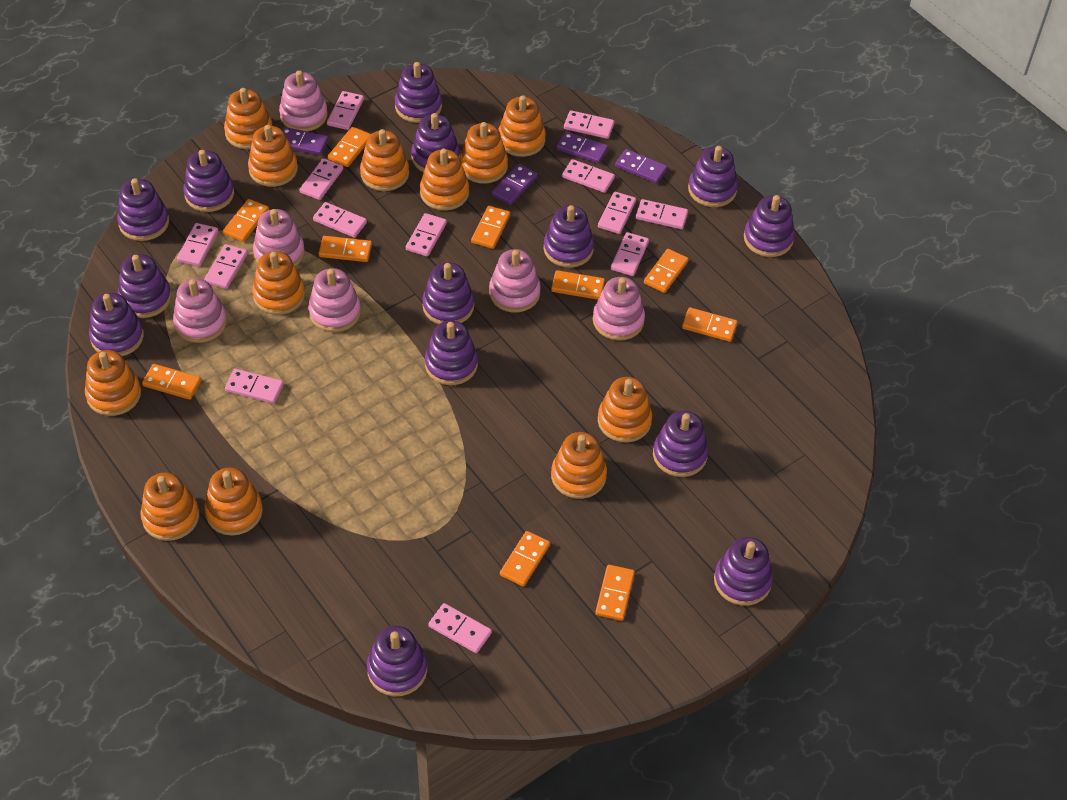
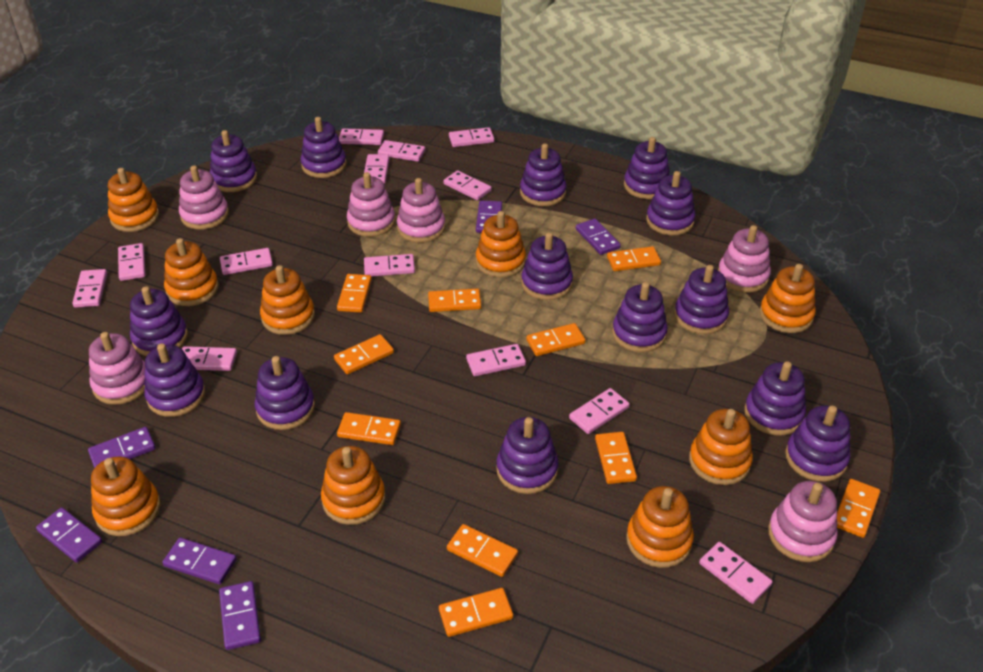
orange stacking toy: [85,350,141,416] [140,473,199,541] [204,467,263,536] [224,88,272,149] [248,125,298,187] [252,251,305,315] [360,129,409,191] [420,149,469,211] [460,122,508,184] [498,95,546,157] [551,432,607,499] [598,377,652,443] = 12 -> [91,457,161,536] [108,168,159,232] [164,238,219,306] [260,265,315,335] [321,446,385,525] [476,211,526,278] [626,486,694,568] [689,409,753,485] [760,264,816,333] = 9
purple domino: [282,127,328,155] [492,164,538,205] [556,131,608,164] [615,149,667,184] = 4 -> [36,507,102,563] [88,427,156,468] [162,538,237,585] [219,581,261,650] [476,201,502,233] [576,219,621,255] = 6

